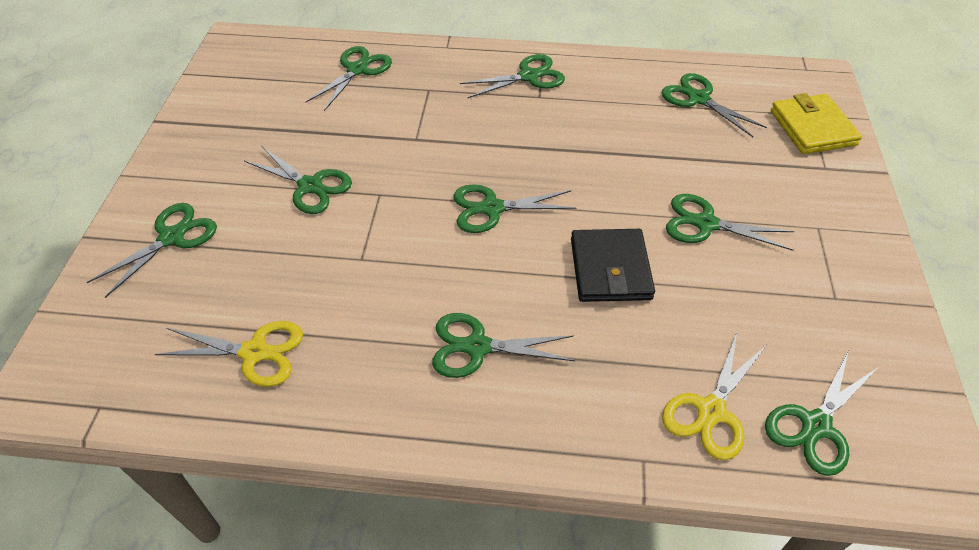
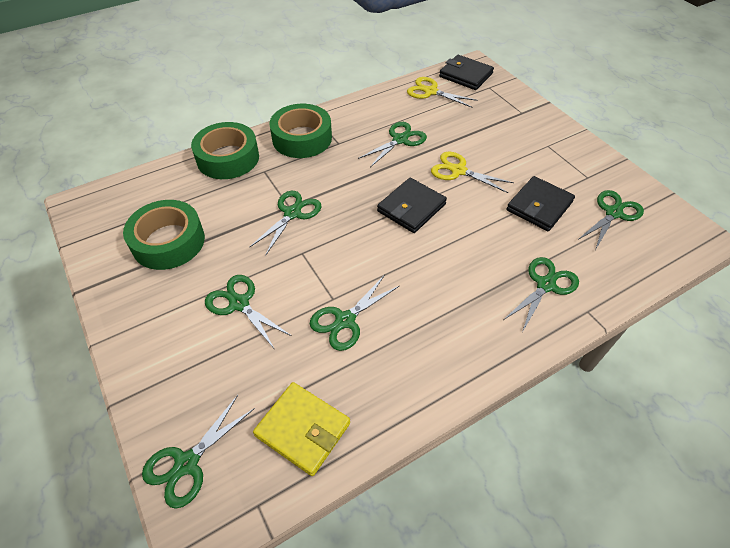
black wallet: [571,229,655,302] = 1 -> [377,178,447,233] [439,55,494,90] [507,176,575,231] = 3
green scissors: [87,203,217,298] [244,146,352,214] [305,46,392,111] [432,313,575,378] [453,184,577,233] [460,54,565,98] [662,73,767,137] [666,194,795,251] [765,350,879,476] = 9 -> [142,395,255,509] [205,275,292,348] [249,191,322,256] [310,275,399,351] [358,122,427,167] [503,257,579,332] [578,190,644,249] = 7
green tape: none = 0 -> [123,200,205,270] [191,122,259,179] [269,104,332,158] = 3

